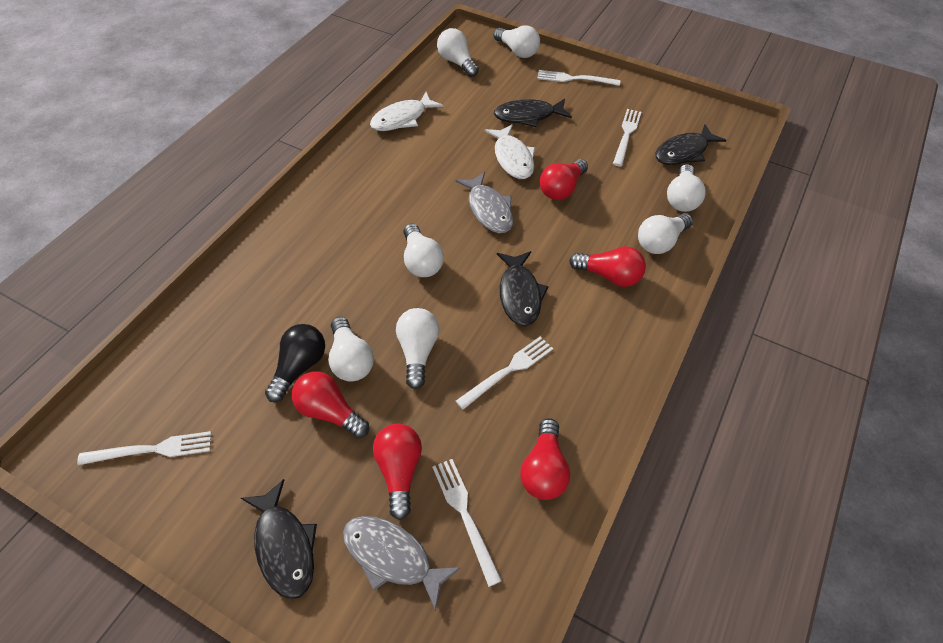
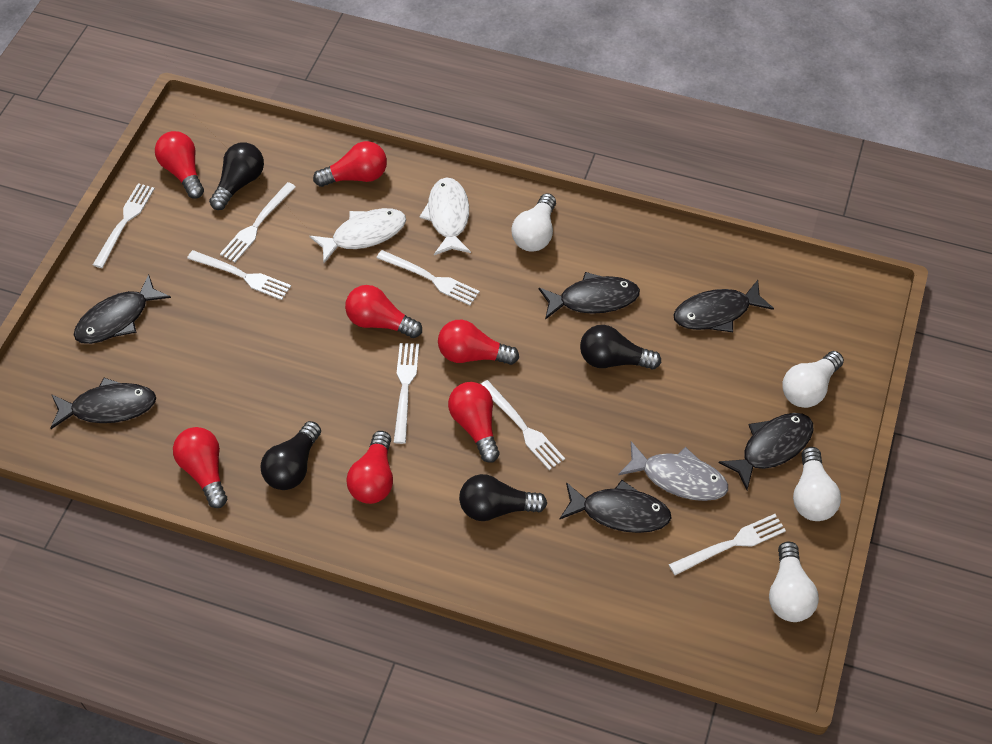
black fish: [241,479,317,599] [494,99,572,127] [497,251,549,326] [655,124,726,165] = 4 -> [50,378,156,429] [74,274,171,344] [539,272,640,320] [560,480,672,533] [673,280,774,332] [719,413,813,490] = 6
black light bulb: [265,324,325,402] = 1 -> [209,142,264,210] [261,421,321,490] [459,474,547,521] [580,325,661,369] = 4
grey fish: [343,516,461,611] [456,172,513,233] = 2 -> [618,441,728,501] = 1
red light bulb: [292,371,369,438] [373,424,422,520] [520,419,570,500] [540,159,588,200] [569,246,646,287] = 5 -> [155,131,204,199] [173,427,227,508] [313,141,387,187] [345,285,422,338] [346,431,393,504] [438,320,519,365] [448,382,500,463] = 7
white fork: [77,431,211,465] [432,459,502,587] [456,336,553,409] [537,70,620,86] [613,109,641,166] = 5 -> [93,183,155,268] [187,250,291,300] [220,182,296,262] [376,250,480,305] [394,343,419,444] [481,380,565,470] [669,514,786,575] = 7
white light bulb: [328,317,374,382] [396,308,439,389] [403,224,444,277] [437,28,479,77] [493,25,540,58] [638,213,693,254] [667,164,706,212] = 7 -> [512,193,556,251] [769,541,819,622] [783,351,844,408] [793,447,841,521] = 4

